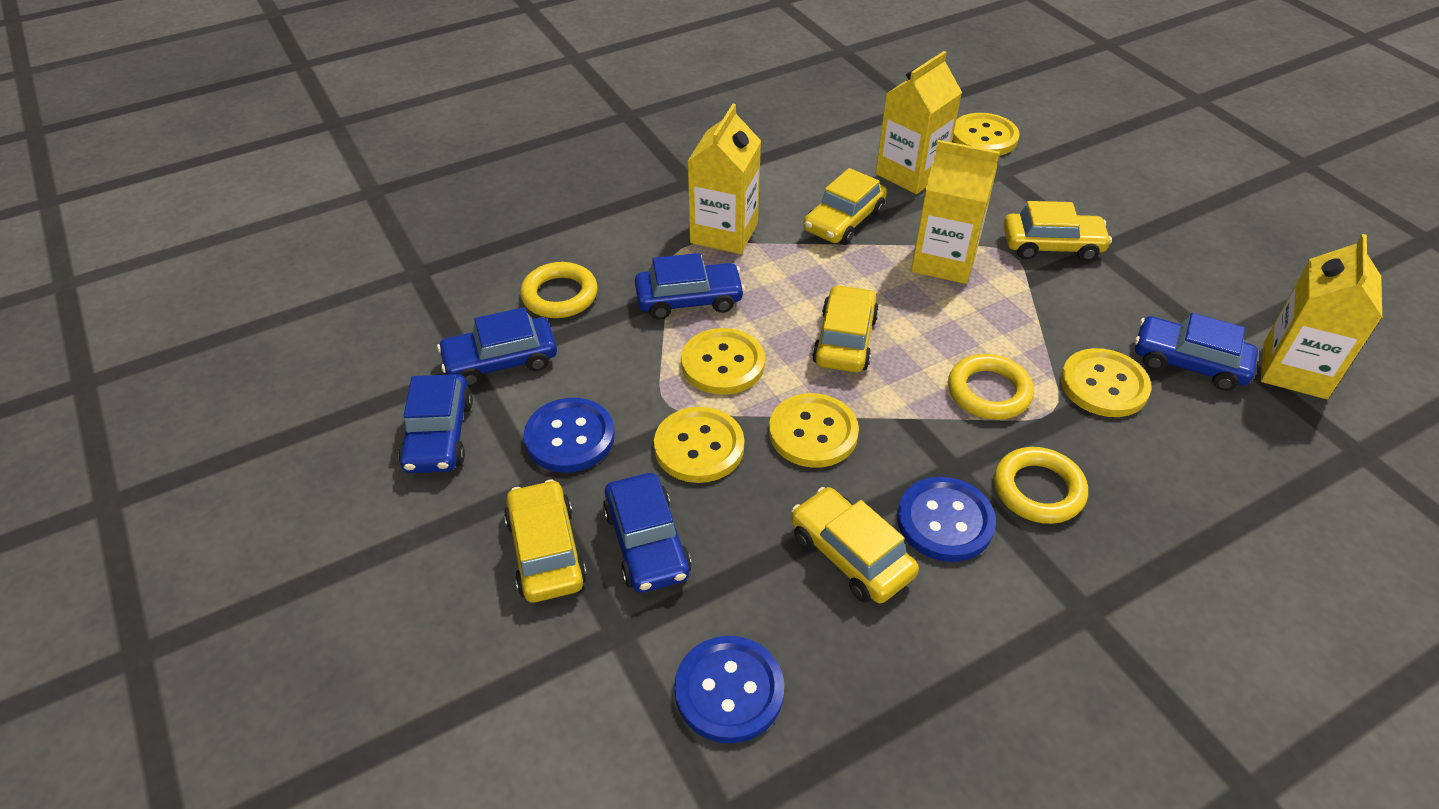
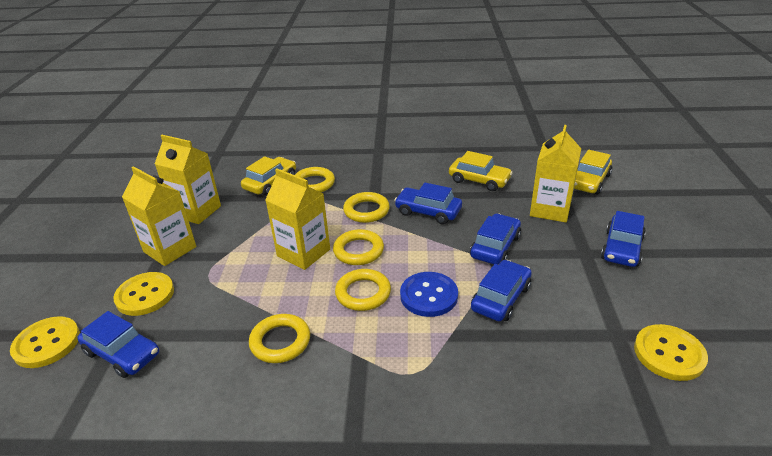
blue button: [524,398,615,472] [674,636,784,744] [897,477,996,562] = 3 -> [400,272,458,317] = 1
yellow button: [654,407,744,483] [681,328,765,395] [769,393,859,468] [952,113,1019,156] [1061,348,1151,417] = 5 -> [10,316,80,368] [113,272,174,316] [634,324,708,381] = 3
yellow car: [504,479,587,602] [791,487,919,603] [803,168,887,245] [812,285,879,373] [1003,201,1112,261] = 5 -> [241,156,296,196] [449,151,513,191] [574,150,612,195] = 3
yellow ring: [520,262,598,318] [948,354,1034,420] [994,447,1088,524] = 3 -> [249,314,310,363] [295,167,335,192] [333,229,384,265] [335,269,391,311] [343,192,390,223] = 5

